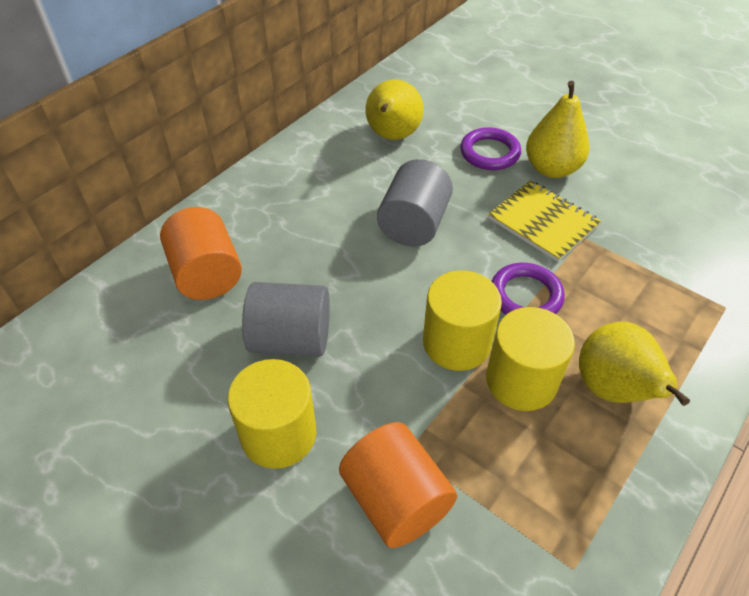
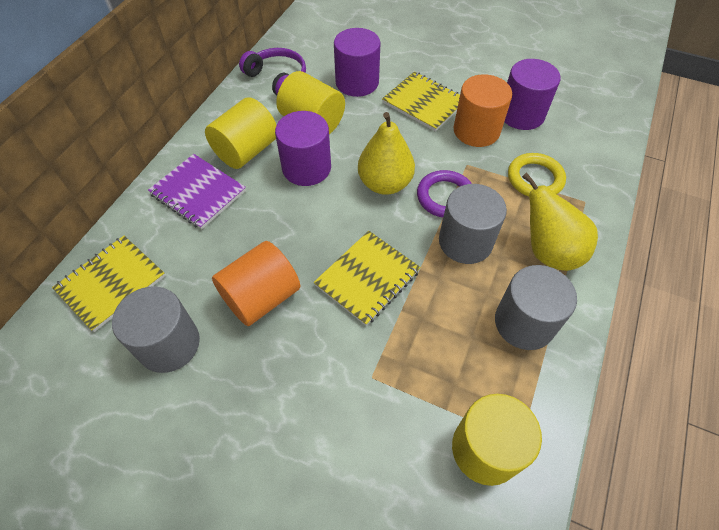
grey cylinder: [242,282,330,357] [377,159,453,247] = 2 -> [112,286,200,373] [439,184,507,264] [495,265,577,350] = 3
purple cylinder: none = 0 -> [275,111,331,186] [334,28,381,97] [504,59,561,130] = 3
purple headphones: none = 0 -> [239,48,306,95] = 1
purple notebook: none = 0 -> [148,154,246,229] = 1
purple ring: [460,127,521,170] [492,263,565,315] = 2 -> [417,170,472,217] = 1
yellow notebook: [488,180,601,262] = 1 -> [52,236,165,332] [314,231,421,326] [382,71,460,132] = 3
yellow pear: [365,79,424,140] [526,81,589,178] [579,322,690,406] = 3 -> [358,112,415,195] [522,172,598,271] = 2
yellow ring: none = 0 -> [508,153,566,196] = 1

